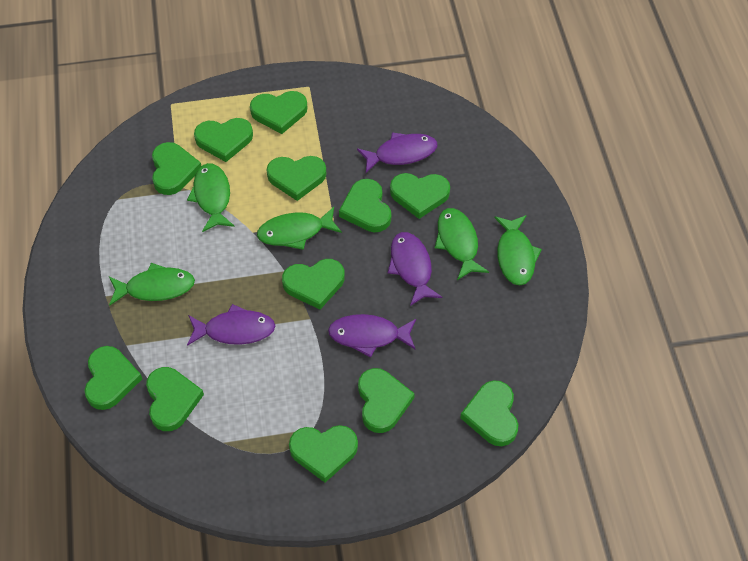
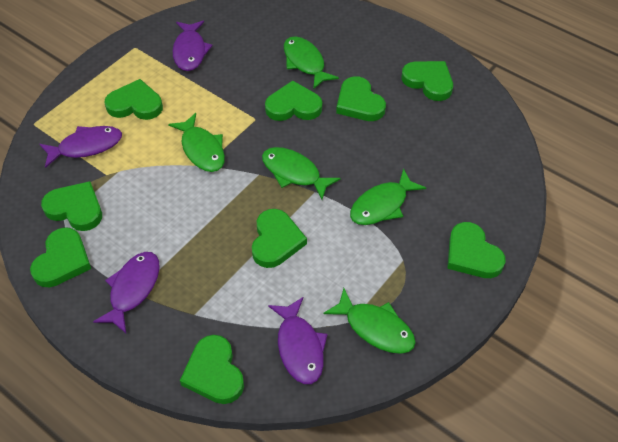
green heart: [85,346,142,410] [146,367,204,431] [152,142,201,195] [194,118,253,162] [250,91,307,134] [267,156,327,201] [282,259,345,310] [289,425,358,482] [339,179,391,232] [358,368,415,433] [390,173,450,219] [460,380,518,446] = 12 -> [30,227,91,287] [41,181,102,231] [105,79,163,120] [180,335,244,404] [252,209,307,268] [265,80,322,121] [336,76,386,121] [401,61,453,101] [447,222,506,278] = 9

